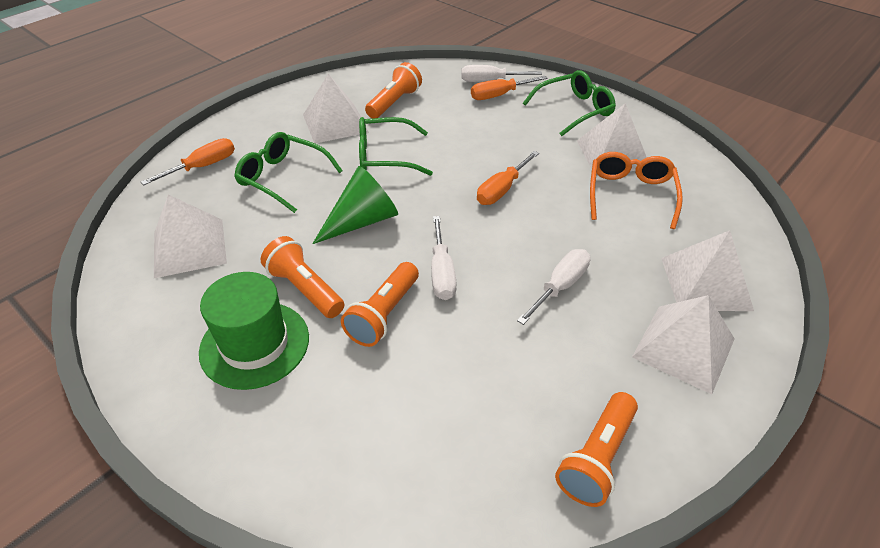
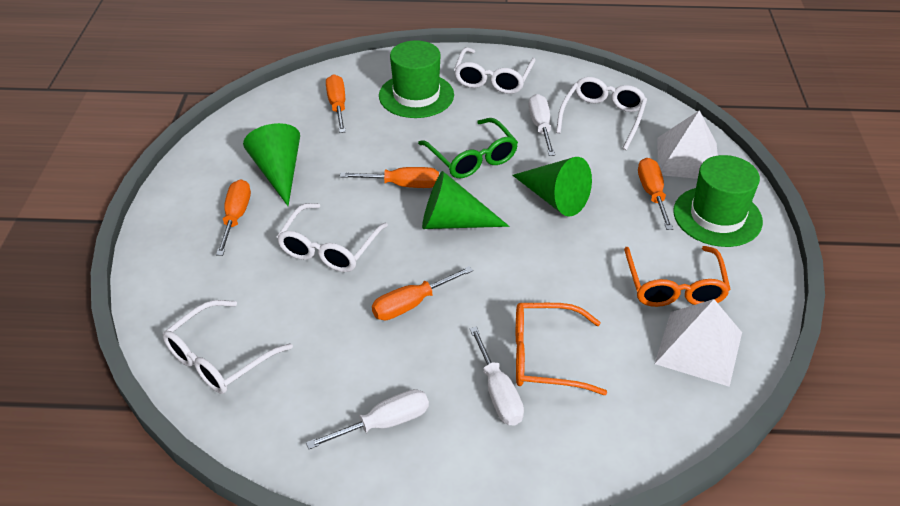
green cone: [312,166,398,244] = 1 -> [243,123,300,206] [422,171,509,229] [512,157,592,217] = 3
green glasses: [234,132,343,213] [359,117,433,176] [523,70,616,136] = 3 -> [418,118,518,178] = 1
green hat: [199,272,309,390] = 1 -> [379,40,454,118] [673,155,763,247] = 2
orange flashlight: [261,236,344,318] [341,262,419,347] [365,62,422,119] [555,392,638,507] = 4 -> none = 0
orange glasses: [590,152,683,229] = 1 -> [516,303,607,395] [624,246,731,307] = 2
orange screwdriver: [141,138,235,185] [471,76,547,100] [477,151,539,205] = 3 -> [216,179,251,256] [326,74,346,133] [340,167,439,188] [372,266,473,320] [638,158,673,230] = 5
white glasses: none = 0 -> [163,300,293,394] [277,203,388,272] [454,47,535,94] [556,77,647,150] = 4
white pyramid: [154,194,227,278] [303,73,369,143] [577,103,647,171] [632,295,735,394] [661,230,754,311] = 5 -> [655,299,742,387] [657,110,718,179] = 2

